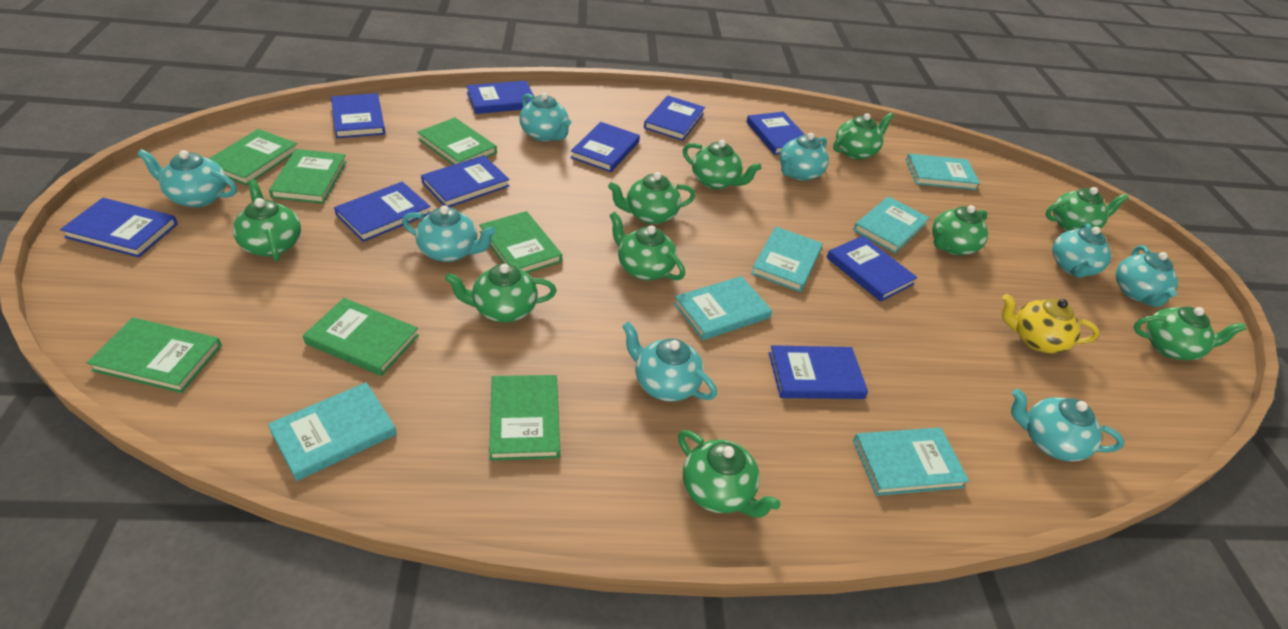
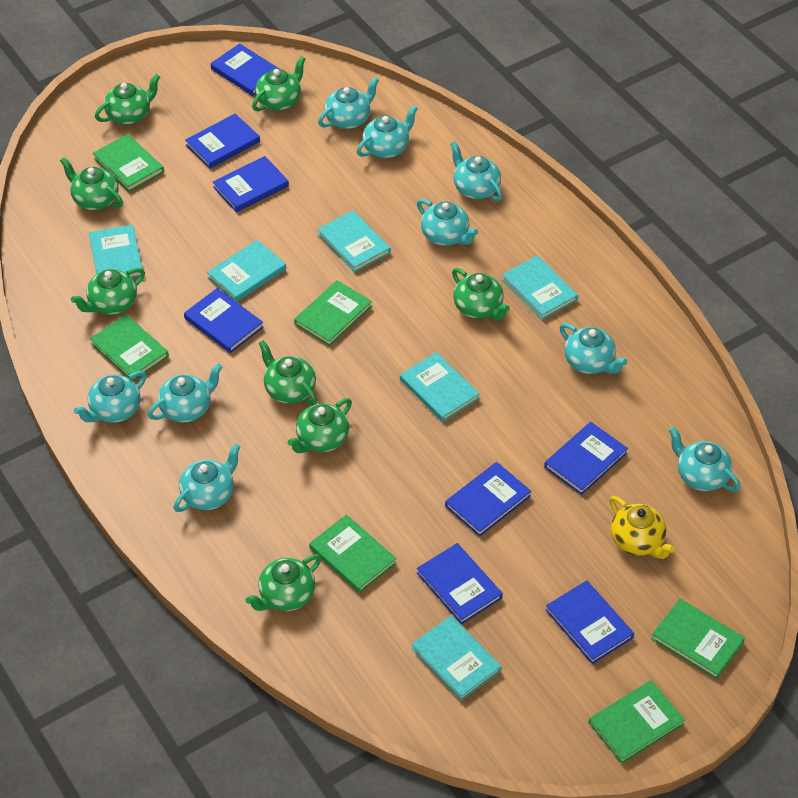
blue book: [60,198,178,257] [331,93,385,138] [334,182,431,242] [421,155,509,207] [466,81,534,114] [570,122,640,172] [644,95,705,141] [746,112,805,155] [769,345,868,399] [826,236,917,302] = 10 -> [184,288,264,353] [185,114,260,168] [211,43,279,96] [213,156,289,212] [417,543,503,625] [445,462,531,537] [544,422,628,495] [546,580,634,664] = 8
green book: [87,318,222,393] [209,129,297,186] [269,149,347,204] [303,298,419,376] [417,117,497,165] [479,211,562,273] [489,375,560,461] = 7 -> [90,315,169,381] [93,134,164,192] [294,280,372,346] [309,514,397,593] [589,680,685,764] [651,599,745,679] = 6
green teapot: [233,179,301,261] [445,264,557,323] [608,172,696,224] [609,212,685,281] [678,430,780,518] [683,140,762,189] [833,113,894,160] [932,205,988,255] [1045,187,1129,231] [1133,306,1246,360] = 10 -> [60,157,123,210] [71,268,145,315] [95,74,160,125] [246,554,321,611] [252,56,306,111] [259,340,317,405] [288,398,352,453] [452,268,510,320] = 8
turquoise teapot: [137,149,237,207] [402,205,496,262] [519,92,571,142] [622,322,717,402] [779,133,829,181] [1011,389,1124,462] [1052,223,1111,278] [1115,245,1178,307] = 8 -> [74,371,147,423] [148,363,222,423] [173,444,241,512] [318,77,379,129] [357,105,418,158] [417,199,478,246] [450,141,502,201] [560,323,627,374] [669,427,741,491] = 9

